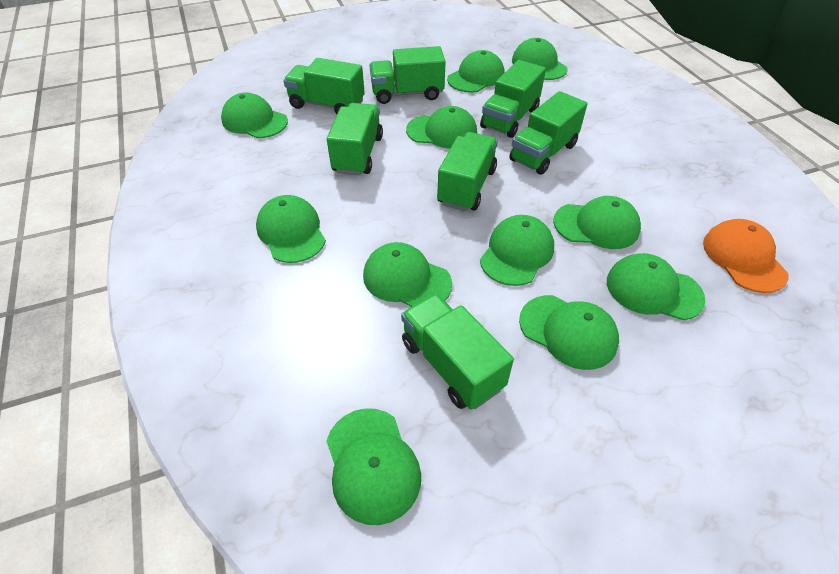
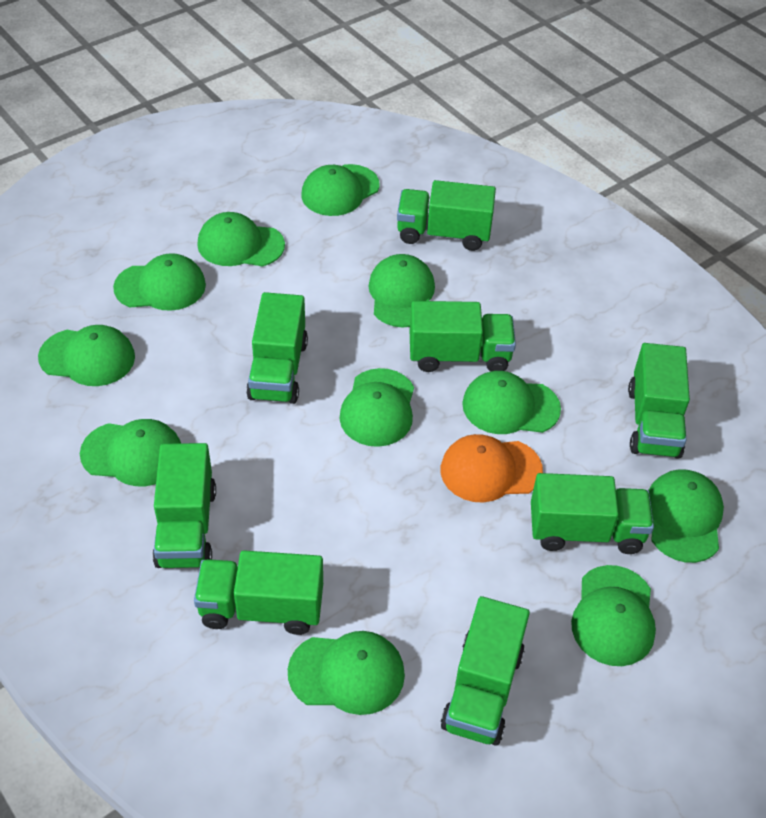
green truck: [283,58,365,114] [327,103,383,175] [369,46,446,104] [401,294,514,410] [437,132,498,211] [480,60,546,138] [509,91,587,175] = 7 -> [153,443,216,568] [194,550,323,635] [246,292,308,404] [397,180,496,251] [410,301,516,372] [441,596,530,746] [531,473,654,554] [628,343,690,459] = 8

